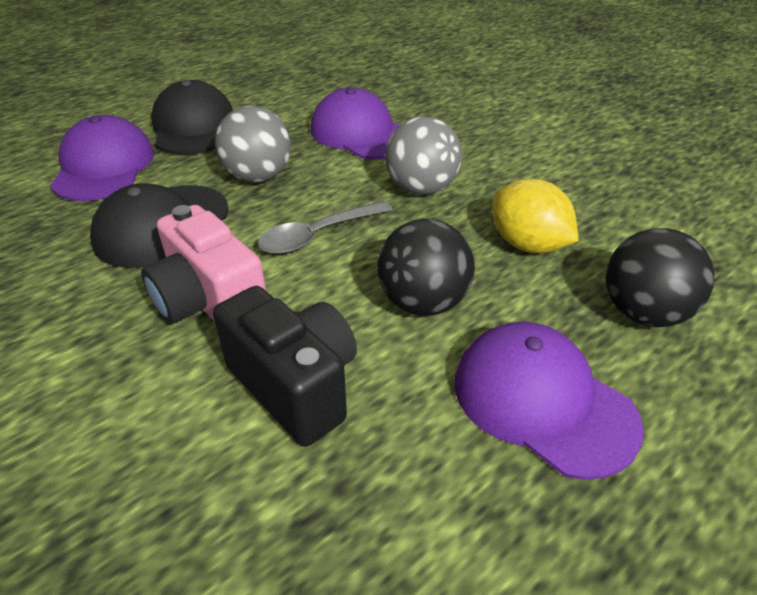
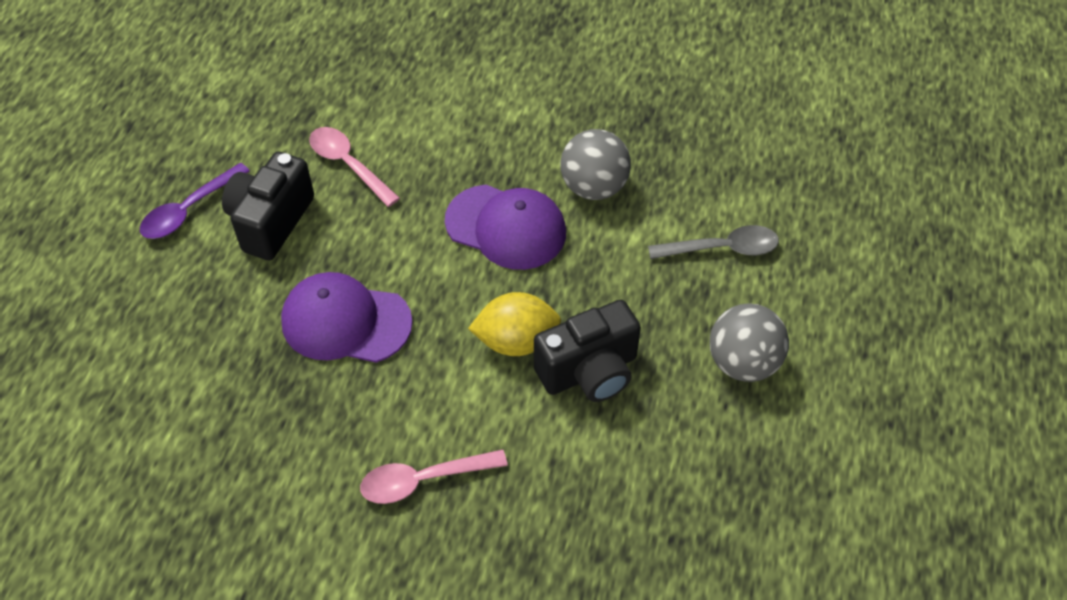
black ball: [377,219,475,316] [605,228,714,327] = 2 -> none = 0
black camera: [213,286,357,447] = 1 -> [222,152,314,260] [534,300,641,402] = 2
black cap: [90,183,229,268] [151,80,233,155] = 2 -> none = 0
pink camera: [141,205,266,324] = 1 -> none = 0
pink spoon: none = 0 -> [309,127,400,207] [360,449,508,504] = 2
purple cap: [50,115,154,201] [310,87,400,160] [454,322,644,480] = 3 -> [281,272,413,363] [445,185,566,270] = 2
purple spoon: none = 0 -> [140,163,250,239] = 1

